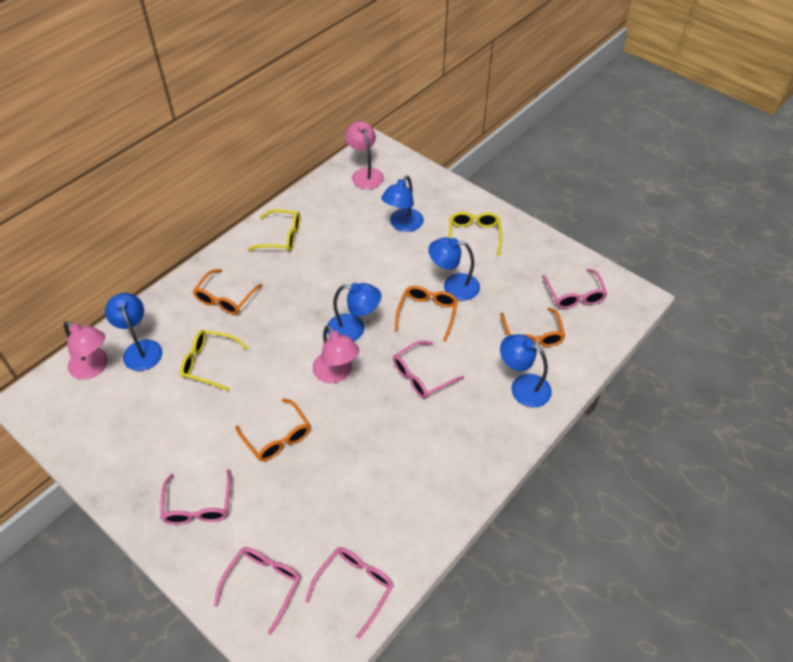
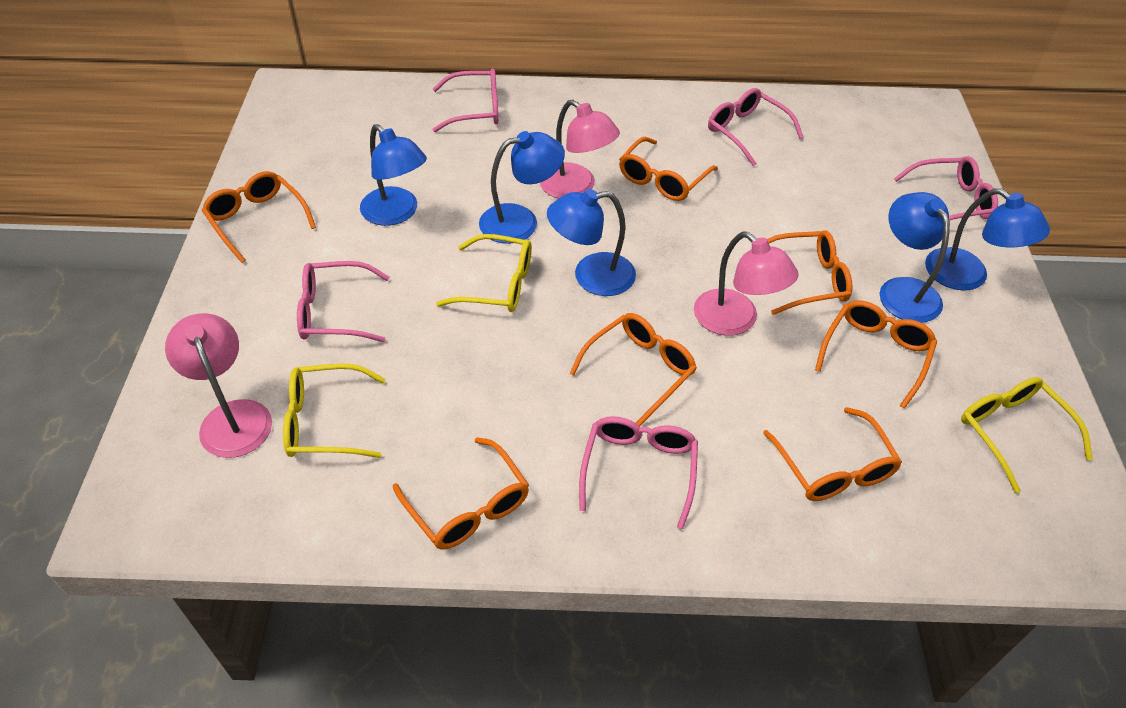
orange glasses: [193,269,263,314] [235,398,310,461] [395,286,458,342] [500,308,565,347] = 4 -> [202,171,316,263] [393,437,529,550] [569,313,697,427] [619,137,718,201] [763,407,902,501] [767,230,853,315] [815,300,937,409] = 7

